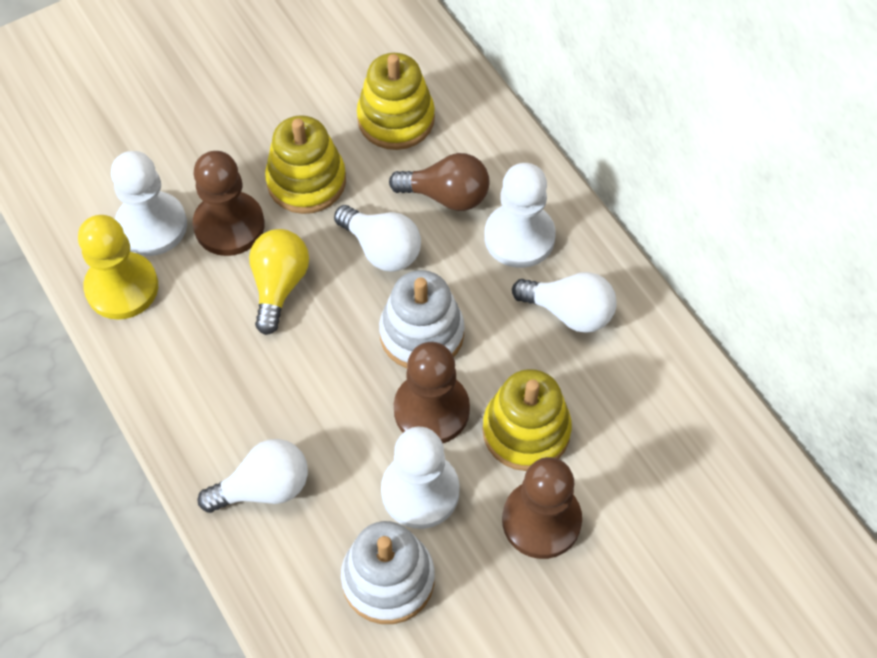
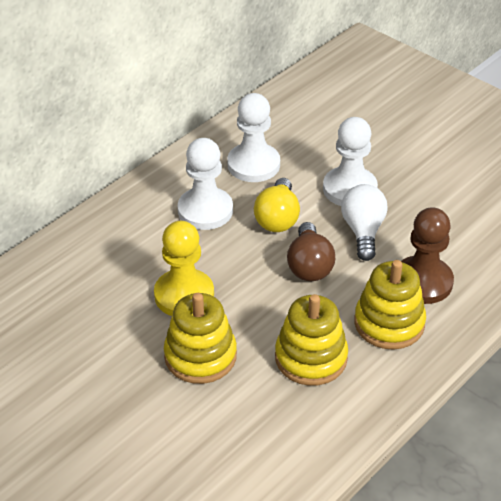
brown pawn: [193,151,265,256] [394,342,470,443] [502,457,582,559] = 3 -> [401,207,454,304] = 1
white light bulb: [198,439,308,513] [334,205,421,272] [512,272,617,333] = 3 -> [341,184,388,261] = 1
white stacking toy: [341,521,435,624] [379,270,464,368] = 2 -> none = 0

